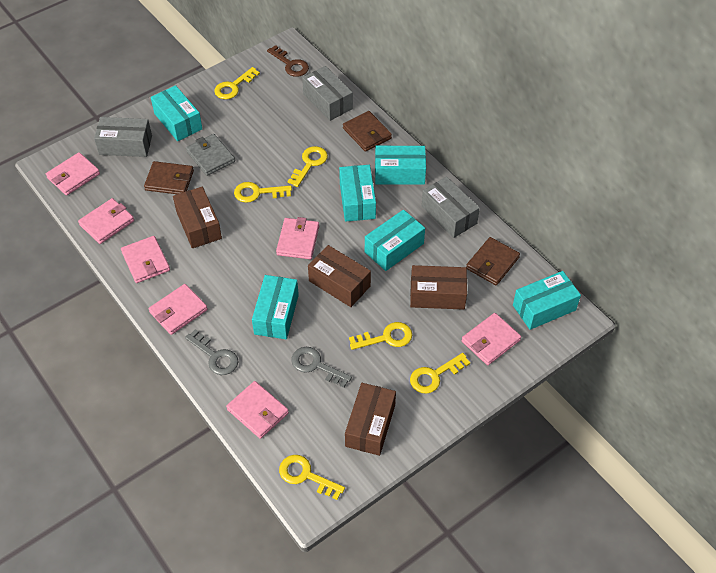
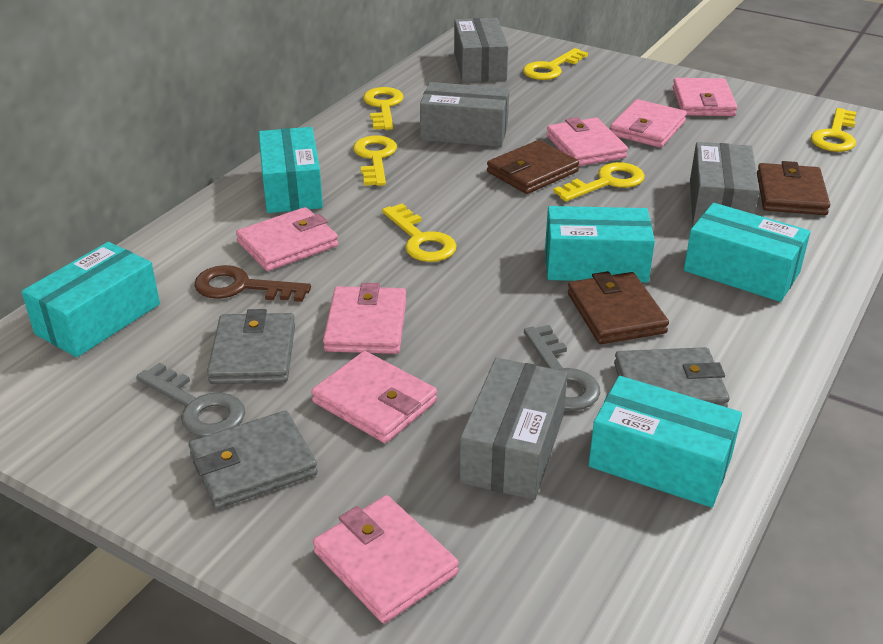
brown box: [173,187,222,248] [308,245,371,307] [345,383,396,456] [410,265,467,310] = 4 -> none = 0
grey box: [94,117,152,157] [302,66,353,121] [421,176,480,238] = 3 -> [420,82,509,147] [454,18,508,82] [460,358,568,500] [690,142,760,226] = 4
grey wallet: [186,134,235,176] = 1 -> [189,411,318,509] [207,309,295,384] [614,347,729,408] = 3
turquoise box: [151,85,202,141] [252,275,299,339] [339,165,376,222] [365,210,425,271] [375,146,426,185] [513,271,581,330] = 6 -> [21,242,160,357] [259,127,323,213] [545,206,655,283] [589,376,742,508] [684,203,810,302] = 5

